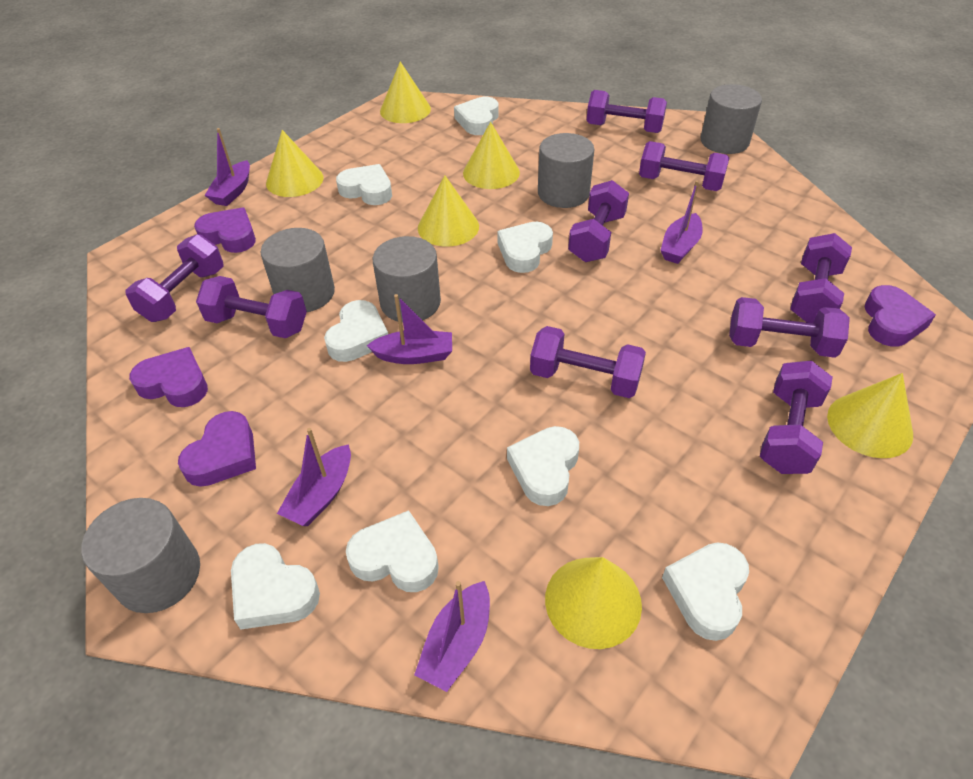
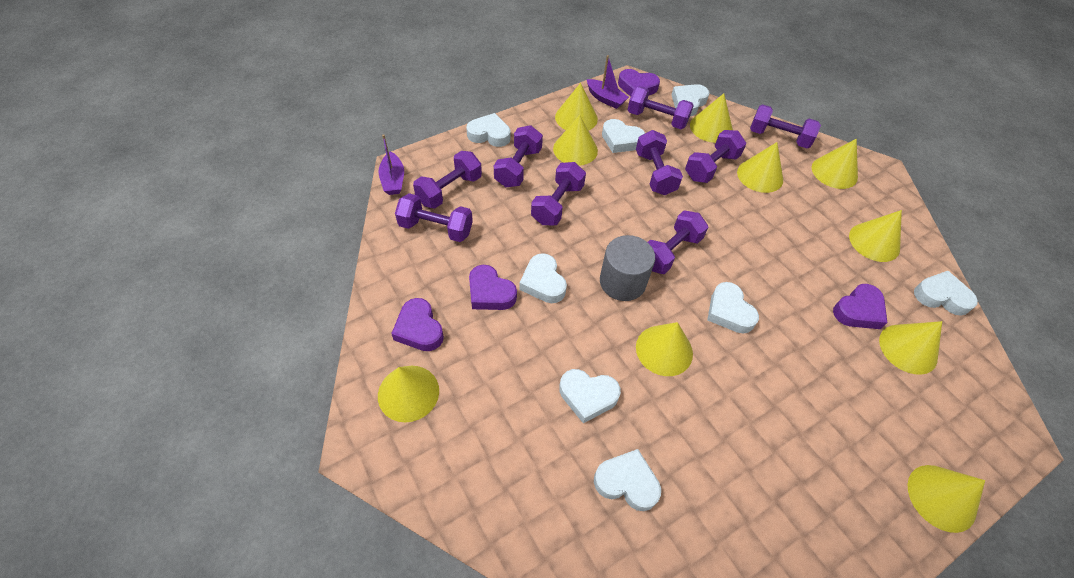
grey cylinder: [81,498,200,613] [261,228,335,312] [373,236,441,323] [538,133,595,208] [701,84,762,154] = 5 -> [600,235,655,301] = 1
purple boat: [204,128,250,206] [277,428,351,526] [366,294,452,364] [414,581,490,692] [661,180,703,264] = 5 -> [378,134,404,195] [587,55,629,109] = 2
yellow cone: [266,130,324,197] [380,62,431,123] [418,175,479,246] [463,122,520,189] [545,557,642,649] [827,373,913,458] = 6 -> [378,366,439,422] [553,115,598,166] [555,83,598,131] [636,322,693,376] [690,93,733,143] [737,142,783,193] [812,139,858,189] [849,210,902,262] [879,321,942,375] [907,465,985,533] = 10

